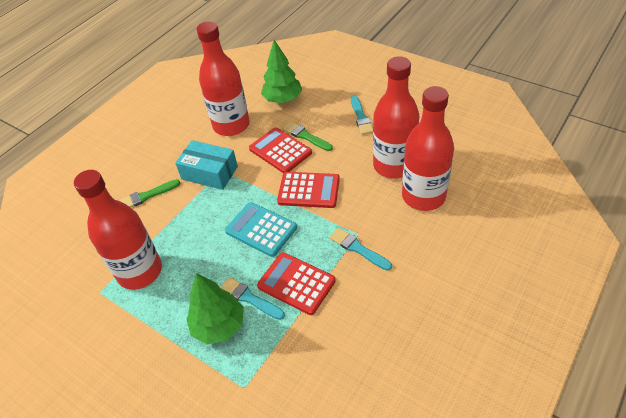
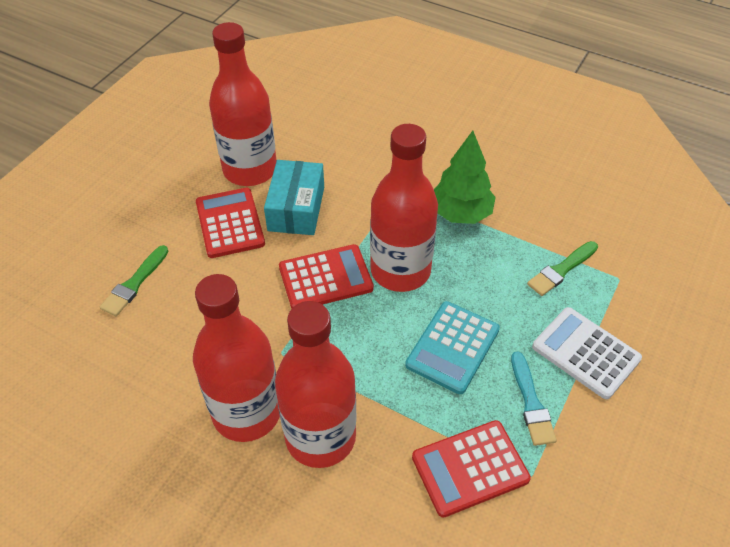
green tree: [186,273,244,344] [261,40,302,103] = 2 -> [434,131,496,224] = 1
turquoise brush: [220,277,285,320] [330,228,392,271] [351,96,373,135] = 3 -> [511,352,557,446] = 1
white calculator: none = 0 -> [532,307,642,399] = 1

